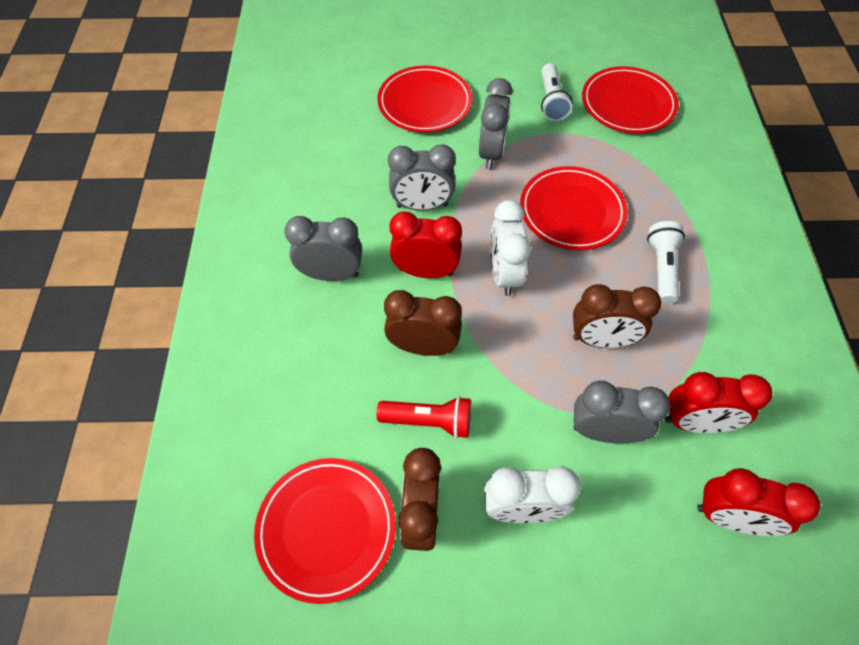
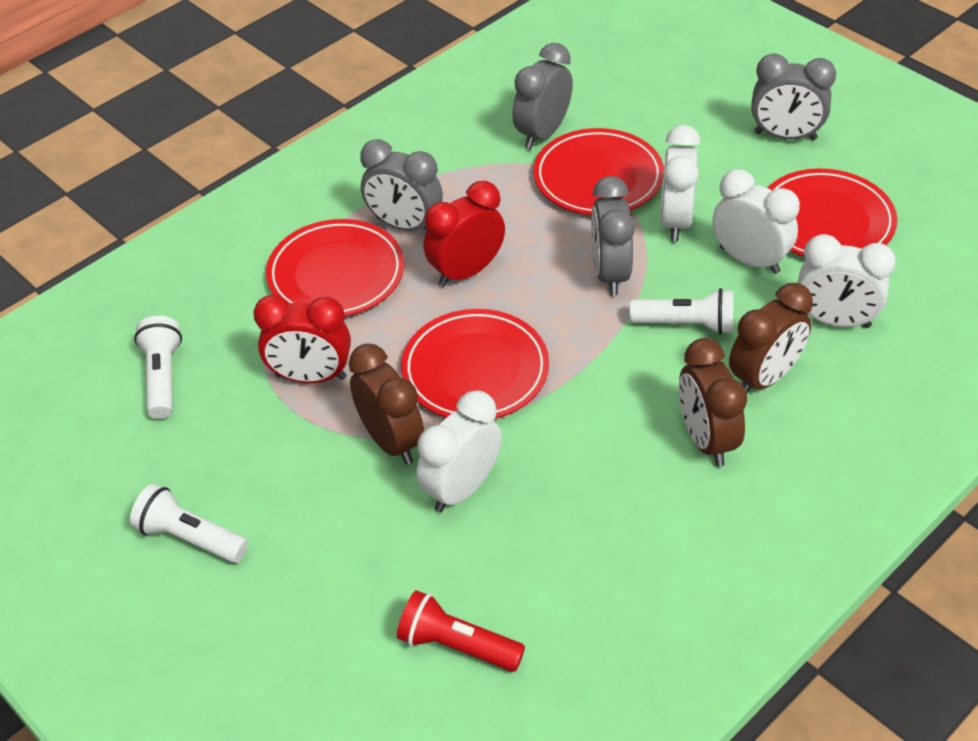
red clock: [390,212,462,278] [665,372,772,433] [697,468,820,536] = 3 -> [253,295,351,383] [424,181,505,287] = 2
white clock: [484,466,580,523] [490,200,531,296] = 2 -> [416,391,502,513] [660,125,701,241] [712,169,800,274] [798,234,896,328] = 4
white flashlight: [541,63,572,121] [647,221,685,304] = 2 -> [130,484,248,563] [134,316,182,419] [630,288,733,335] = 3

